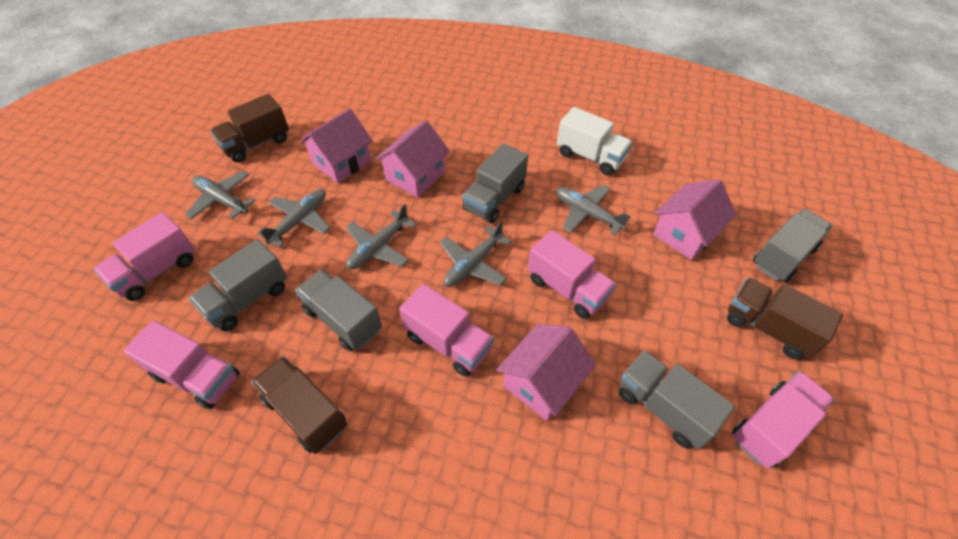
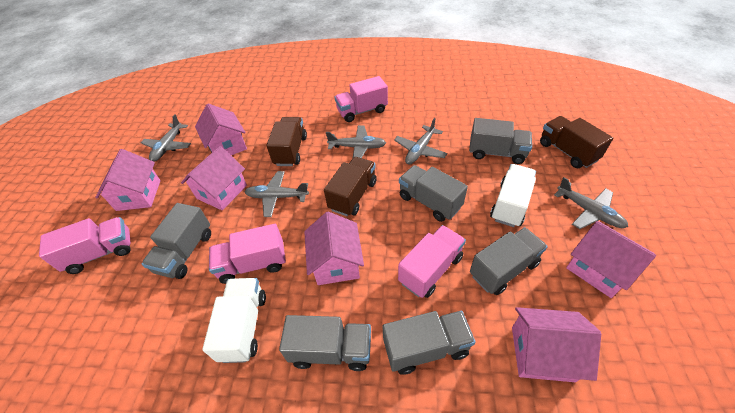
grey truck: [189,239,287,331] [295,269,382,351] [462,143,528,223] [619,351,735,449] [753,209,832,283] = 5 -> [142,203,211,279] [279,315,371,371] [383,311,475,375] [399,165,468,222] [469,118,532,164] [470,227,548,295] = 6
pink house: [299,108,373,183] [375,120,450,198] [497,324,596,421] [653,179,736,260] = 4 -> [95,149,161,211] [181,146,247,210] [195,103,247,155] [304,211,364,285] [512,307,601,382] [566,221,656,298] = 6
pink truck: [94,212,195,301] [123,321,240,409] [399,284,494,377] [528,230,616,319] [732,371,835,469] = 5 -> [39,217,131,274] [209,224,286,284] [335,76,388,122] [398,225,466,298] = 4
white truck: [557,107,633,175] = 1 -> [202,278,266,363] [490,164,536,227] = 2

